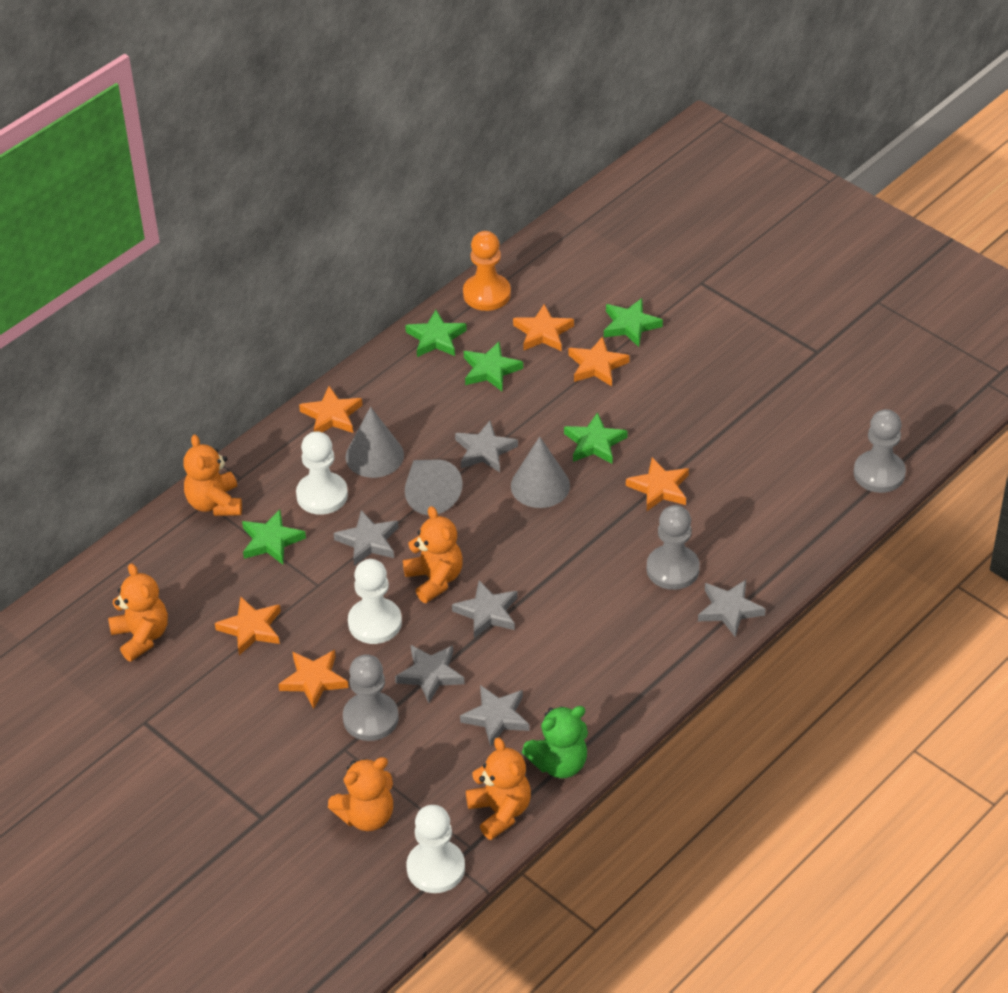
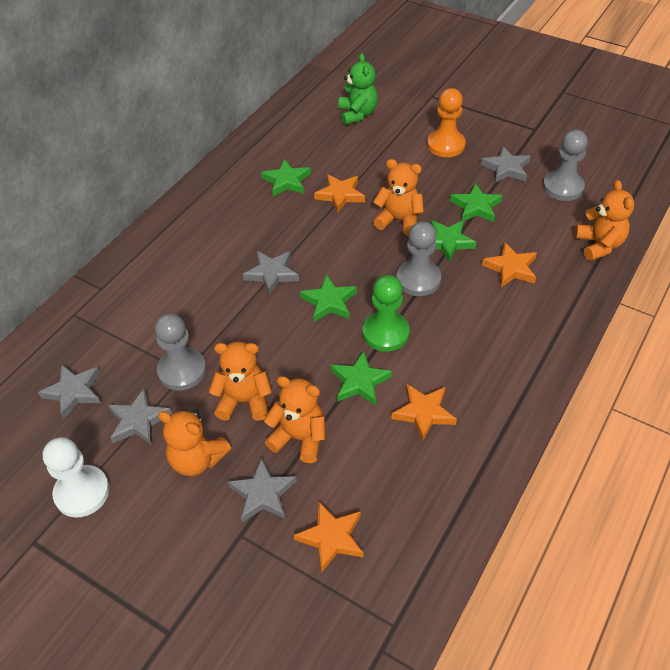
green pawn: none = 0 -> [362,275,410,352] = 1
grey cone: [345,407,404,478] [405,459,463,515] [511,436,570,508] = 3 -> none = 0
grey star: [334,510,399,566] [395,645,465,703] [452,580,518,638] [455,421,518,472] [460,685,530,747] [698,580,766,637] = 6 -> [38,364,101,420] [108,389,172,445] [228,457,297,523] [243,251,299,296] [481,146,531,183] = 5
orange star: [215,597,281,655] [278,650,349,709] [299,386,362,433] [513,304,574,351] [568,336,629,386] [626,457,689,511] = 6 -> [294,502,364,573] [314,174,365,213] [391,384,457,442] [482,242,537,287] = 4
white pawn: [296,431,348,515] [348,559,402,644] [407,805,465,893] = 3 -> [43,437,110,518] = 1

